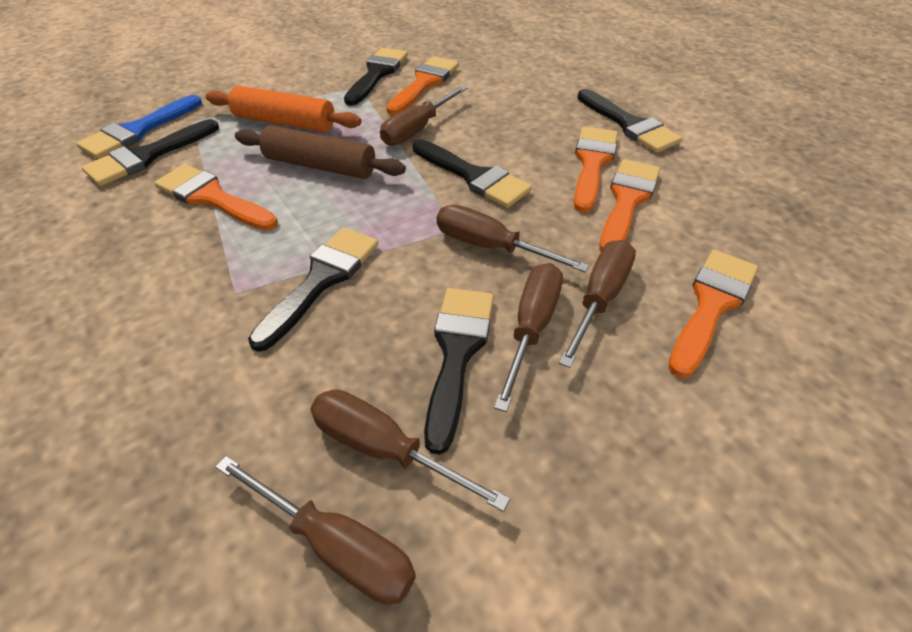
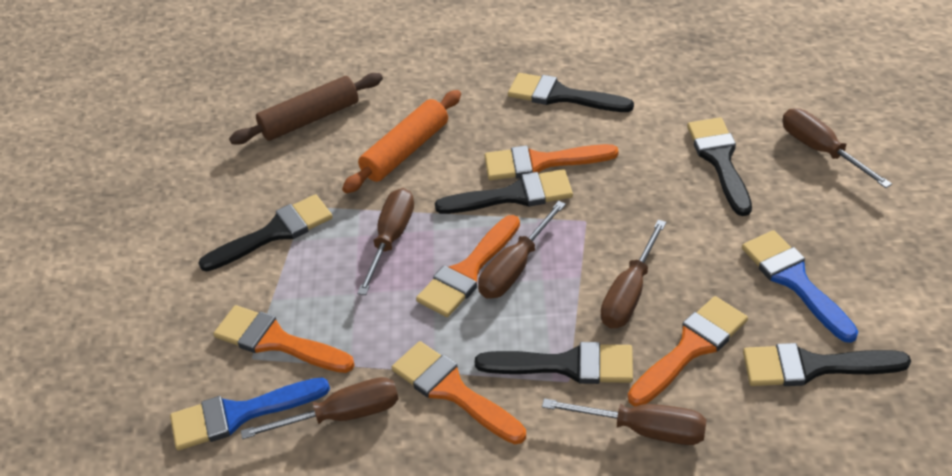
blue brush: [76,95,202,159] = 1 -> [170,377,330,450] [742,230,858,343] = 2

